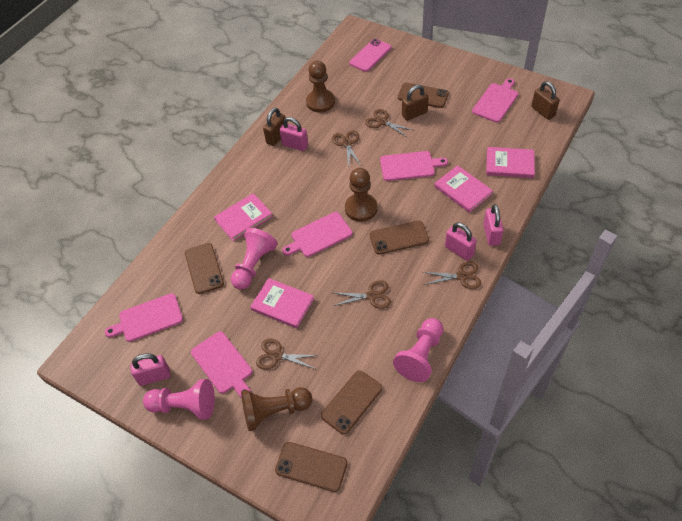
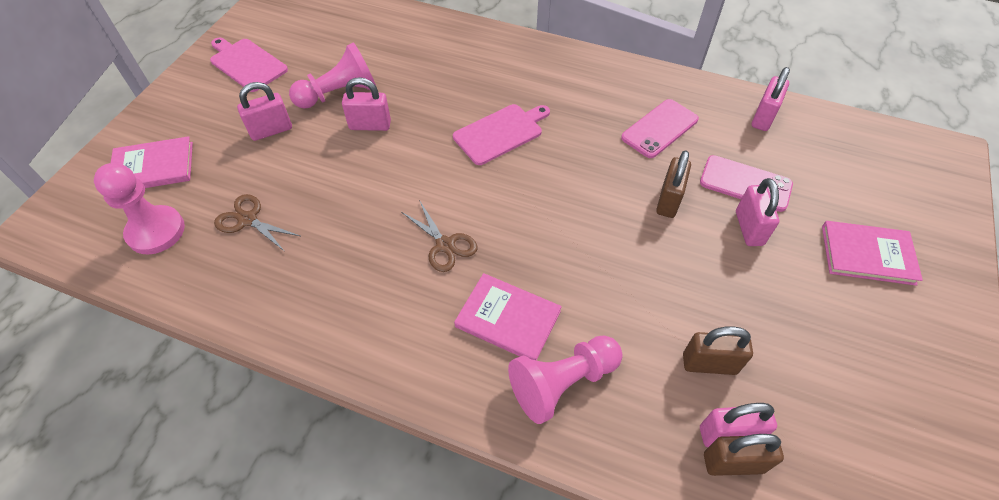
brown pawn: [241,387,312,431] [306,61,335,113] [345,168,378,222] = 3 -> none = 0
brown phone: [185,243,224,294] [275,442,347,492] [321,370,382,435] [370,221,429,255] [398,83,449,108] = 5 -> none = 0
brown scissors: [256,339,319,370] [332,130,361,168] [333,280,391,309] [365,109,413,138] [423,261,481,289] = 5 -> [214,194,300,252] [401,200,477,272] = 2
pink book: [214,193,273,241] [250,278,314,328] [434,165,493,213] [486,147,535,178] = 4 -> [111,136,193,188] [454,273,562,360] [822,221,923,286] = 3
pink cutting board: [105,293,183,342] [191,331,252,398] [282,212,353,257] [380,151,448,181] [472,78,518,122] = 5 -> [210,38,288,92] [453,104,550,165] = 2
pink padlock: [130,353,171,386] [279,117,308,151] [445,222,477,261] [483,204,504,246] = 4 -> [237,82,292,141] [342,77,391,131] [700,403,777,447] [736,178,779,246] [752,67,790,131] = 5
pink phone: [349,39,392,72] = 1 -> [621,99,699,158] [700,155,793,212] = 2

